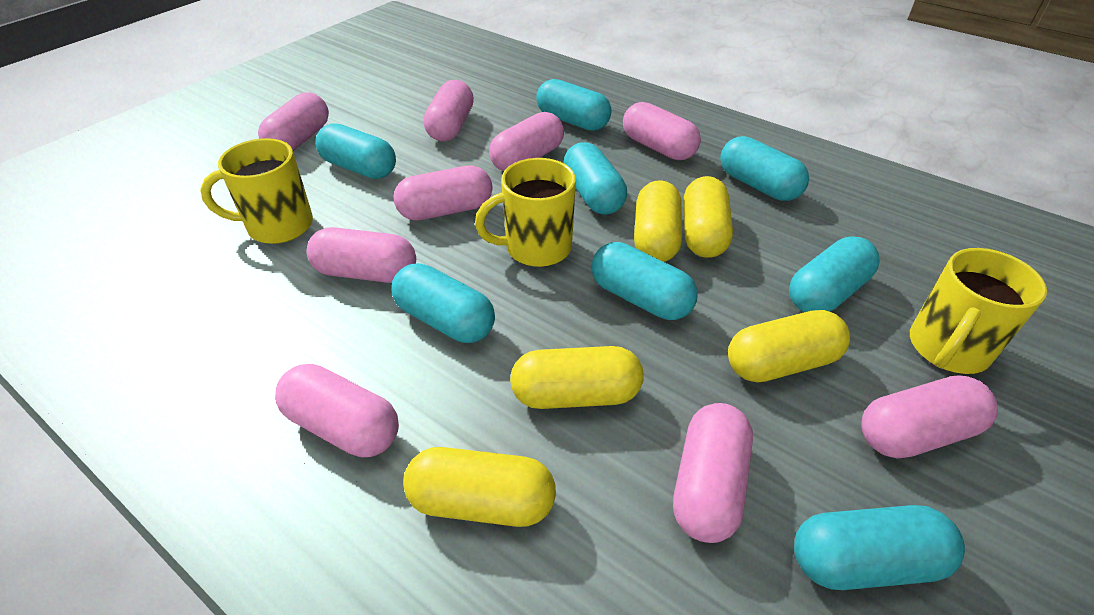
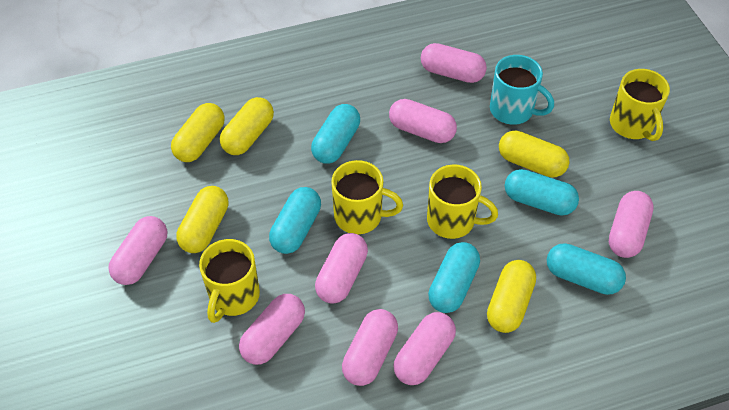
pink capsule: [258,92,329,151] [275,364,399,457] [307,227,416,283] [393,165,493,221] [423,80,474,141] [489,112,564,171] [623,102,701,160] [673,403,753,543] [861,375,998,459] = 9 -> [108,216,167,285] [239,294,305,365] [315,233,368,304] [342,309,398,386] [389,99,457,143] [393,312,456,385] [421,43,487,83] [609,191,654,258] = 8
turquoise capsule: [315,123,396,179] [391,263,495,343] [536,79,612,131] [563,142,627,215] [591,242,698,320] [720,136,809,201] [789,236,879,312] [794,505,965,590] = 8 -> [269,187,321,254] [311,104,360,164] [428,242,480,313] [505,169,579,216] [547,243,626,295] = 5
turquoise mug: none = 0 -> [490,55,554,125] = 1
yellow mug: [200,138,313,244] [475,158,576,267] [910,248,1047,374] = 3 -> [199,239,260,323] [331,160,403,234] [427,165,498,239] [610,69,670,141] = 4

